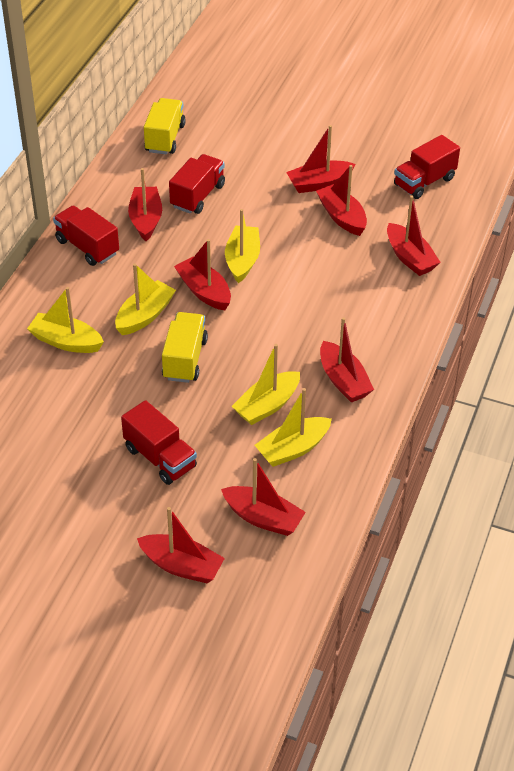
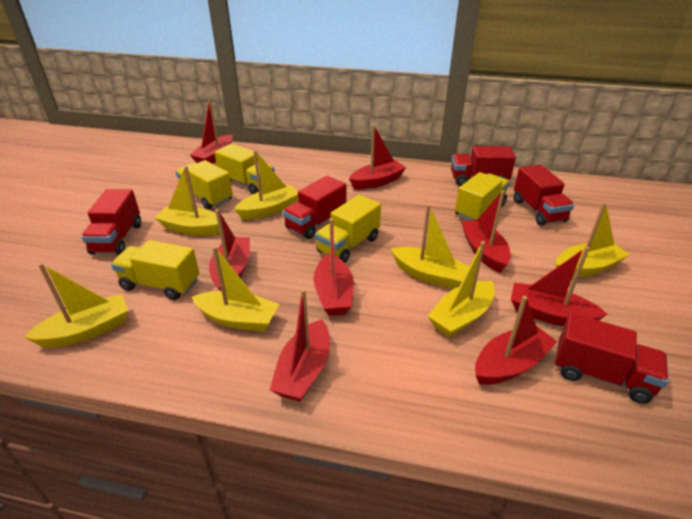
red truck: [53,206,119,266] [121,400,197,485] [169,154,225,214] [394,135,460,199] = 4 -> [81,189,141,255] [283,176,346,239] [451,146,516,186] [514,165,574,226] [555,313,668,404] = 5
yellow boat: [27,287,104,353] [115,263,176,335] [225,209,260,283] [232,344,300,425] [255,388,332,467] = 5 -> [24,263,128,348] [155,166,226,236] [192,246,280,332] [234,150,298,220] [391,204,470,289] [428,241,495,337] [556,202,630,278] = 7
yellow truck: [144,98,186,155] [162,312,208,383] = 2 -> [111,240,199,300] [175,160,233,210] [214,143,275,194] [315,195,381,263] [455,172,510,221] = 5

